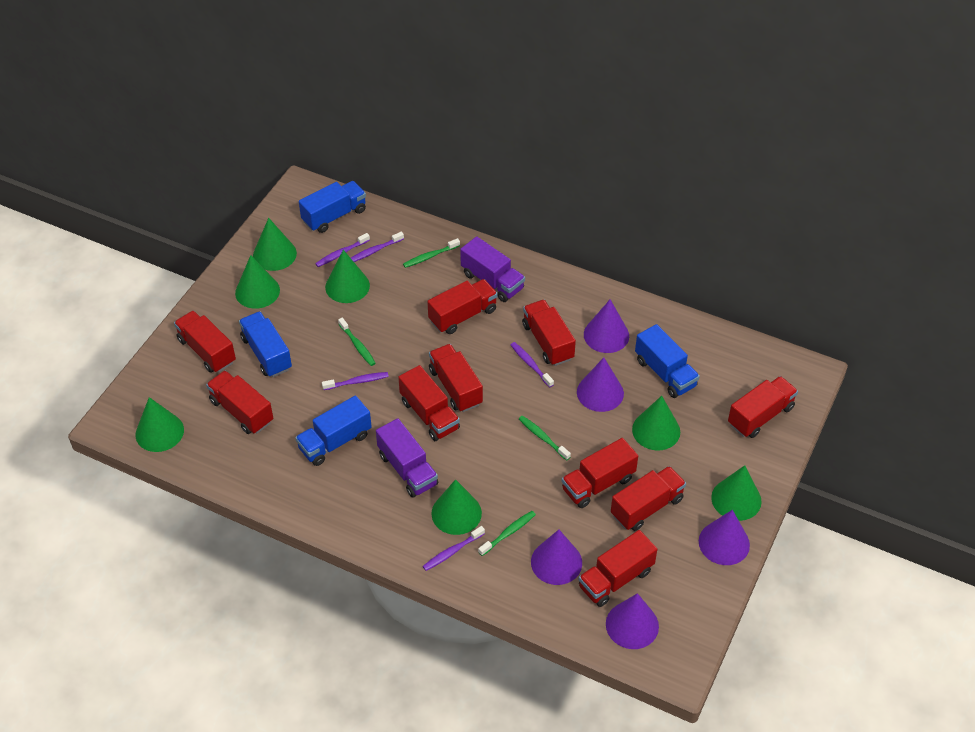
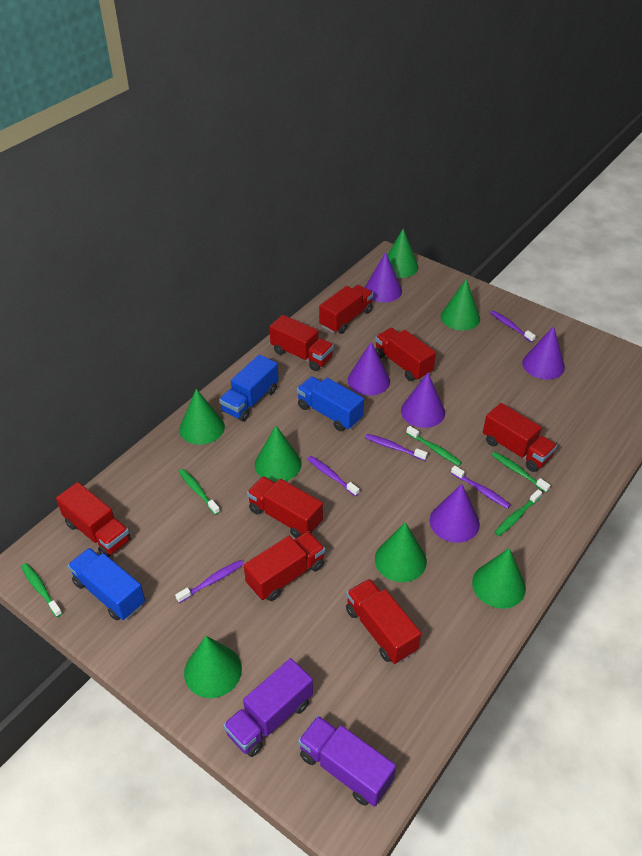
blue truck: [239,311,292,377] [295,395,372,466] [299,181,366,233] [635,324,700,398] = 4 -> [68,548,145,620] [219,355,279,422] [297,376,364,431] = 3
green toothbrush: [338,318,376,366] [403,238,460,268] [478,511,536,556] [519,416,571,460] = 4 -> [21,563,62,617] [179,469,220,515] [406,426,462,466] [492,452,551,493] [494,489,542,536] = 5
red truck: [174,311,236,373] [206,371,273,434] [398,365,460,441] [427,279,498,334] [429,344,483,412] [522,300,576,366] [562,438,638,508] [579,530,657,607] [611,466,686,531] [728,376,798,438] = 10 -> [56,482,131,557] [244,531,325,601] [247,476,323,538] [269,315,334,371] [319,285,373,334] [346,579,421,664] [375,328,436,381] [483,403,557,472] = 8

